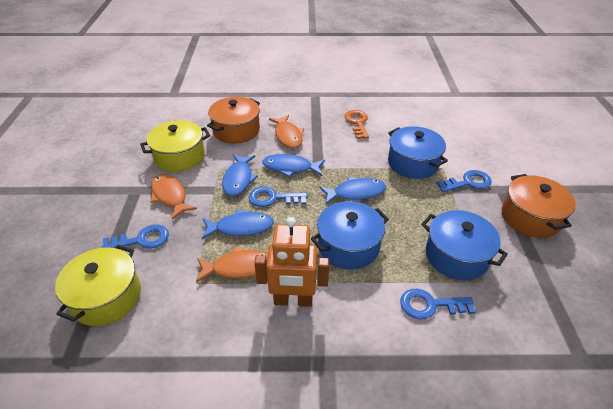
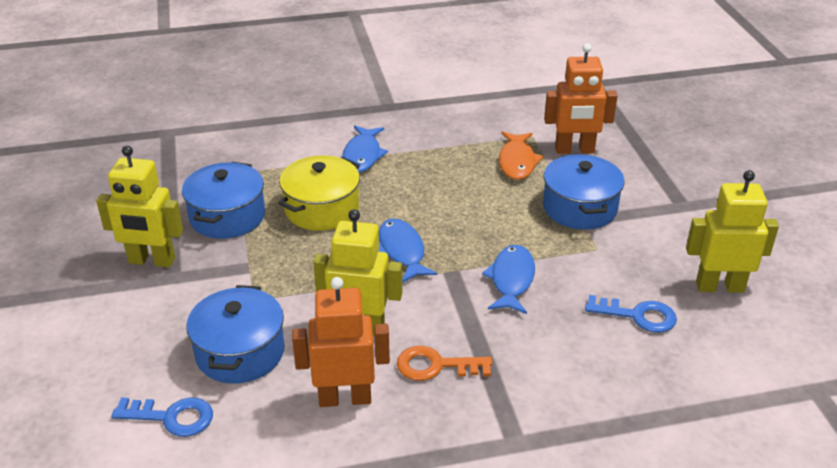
blue fish: [202,209,274,239] [222,154,258,196] [262,154,325,177] [319,177,386,204] = 4 -> [342,125,388,173] [378,219,437,283] [482,245,535,314] = 3
blue key: [101,224,169,248] [249,187,307,207] [400,289,475,320] [436,170,492,192] = 4 -> [112,397,213,437] [585,295,677,333] = 2
orange fish: [151,174,197,220] [196,247,268,283] [269,115,304,148] = 3 -> [499,131,544,180] = 1
orange pot: [207,97,260,144] [502,174,576,238] = 2 -> none = 0
orange robot: [254,217,329,307] = 1 -> [292,277,390,407] [544,43,618,154] = 2
yellow pot: [55,245,141,326] [140,120,210,172] = 2 -> [278,155,360,231] = 1
yellow robot: none = 0 -> [96,145,183,267] [313,209,402,336] [686,170,779,293] = 3

